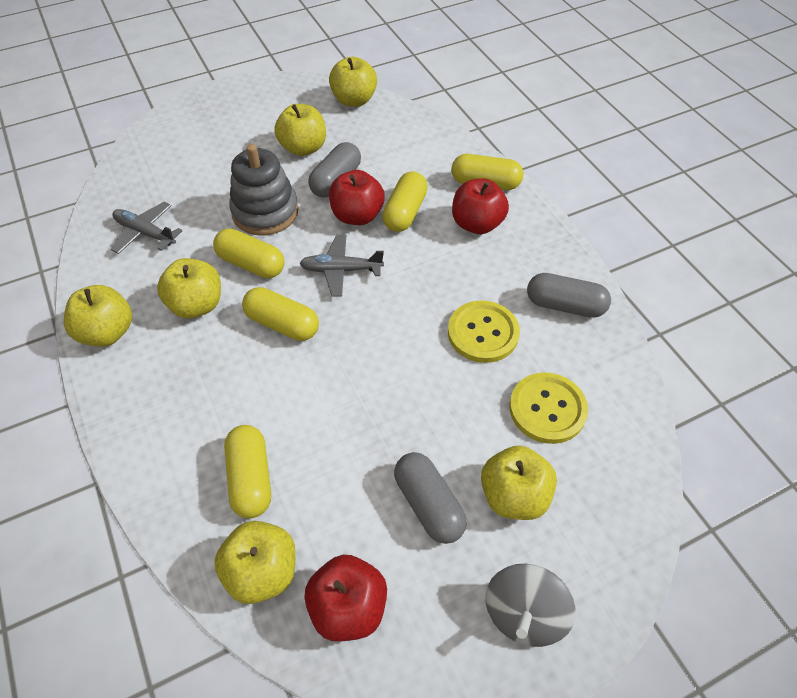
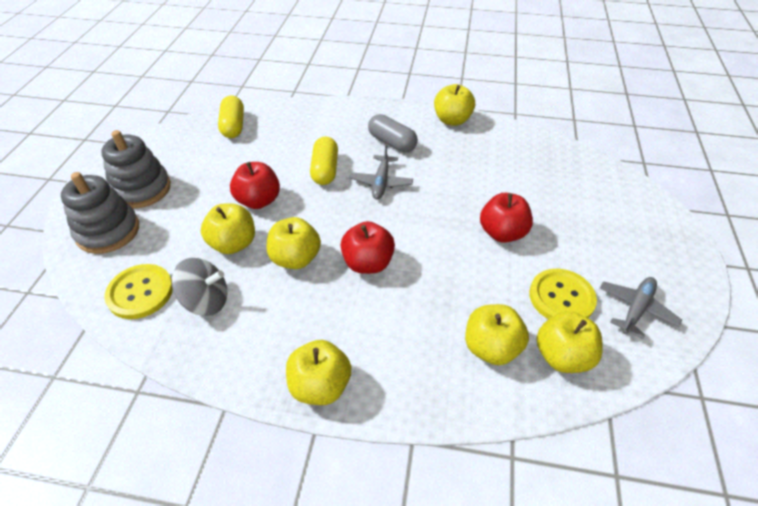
grey capsule: [308,142,361,197] [394,452,467,544] [527,273,611,318] = 3 -> [368,114,418,152] = 1
grey stacking toy: [230,144,299,236] = 1 -> [61,172,139,254] [101,130,171,208] = 2
yellow capsule: [213,228,285,278] [224,425,271,518] [242,287,319,341] [382,171,428,232] [452,154,523,190] = 5 -> [218,95,244,138] [310,136,338,185] = 2

